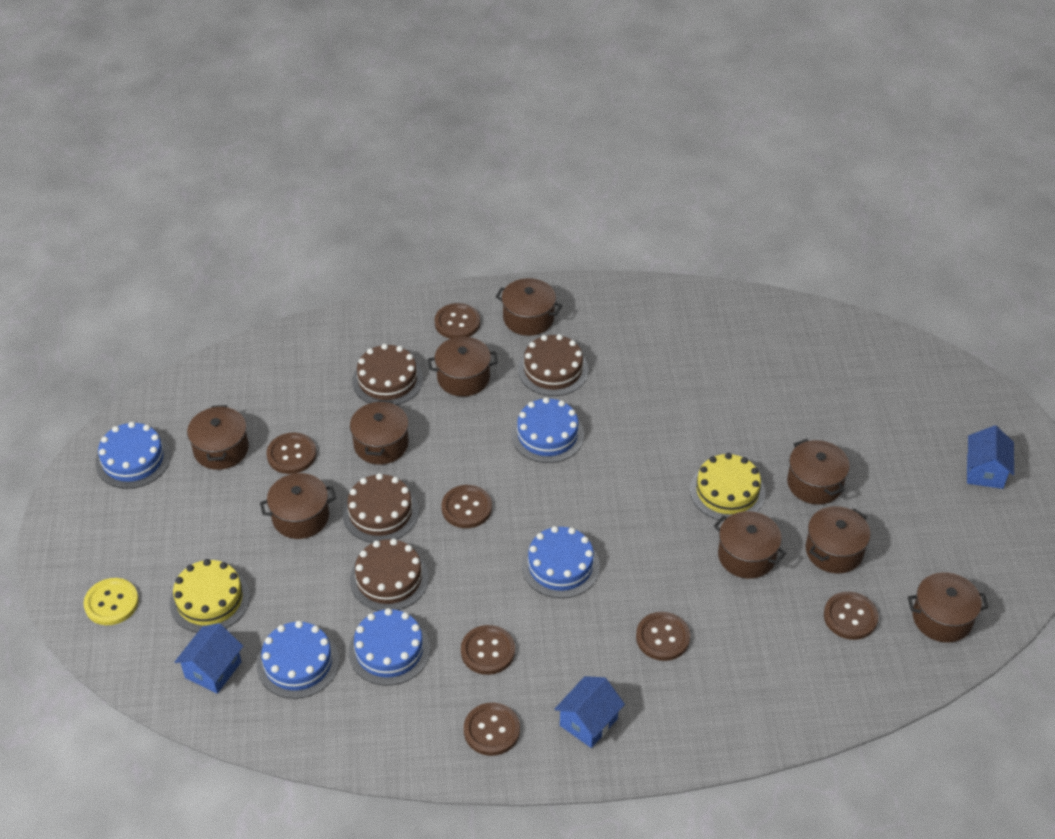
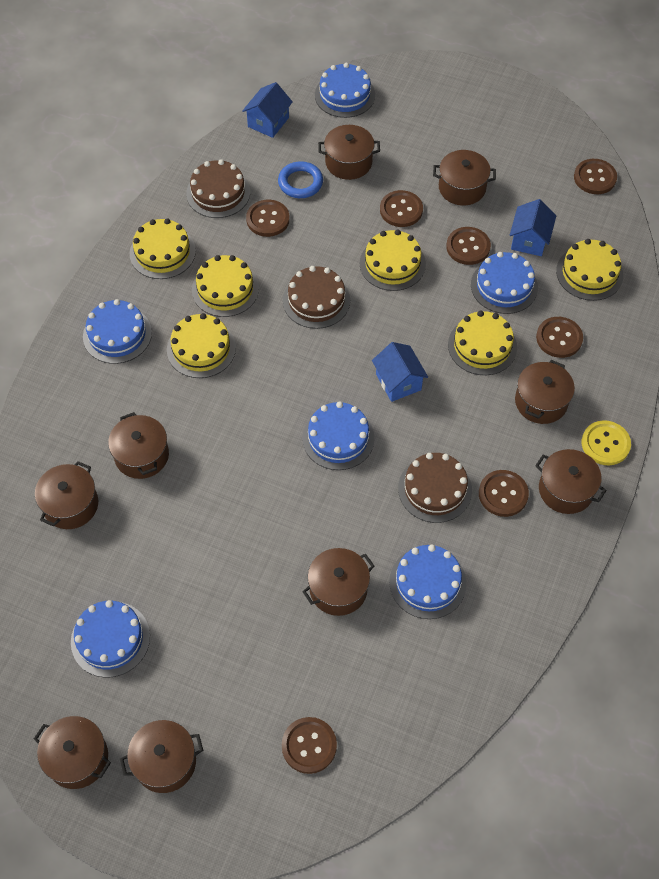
blue cake: [95,422,171,489] [257,621,339,699] [349,608,430,686] [511,397,584,463] [522,526,600,598] = 5 -> [71,600,150,677] [83,299,152,364] [302,402,375,470] [315,63,375,118] [389,545,467,619] [471,252,538,314] = 6
blue ring: none = 0 -> [278,161,323,198] = 1
brown cake: [342,473,419,543] [350,539,429,611] [352,344,423,405] [518,334,589,396] = 4 -> [186,159,250,218] [283,266,350,329] [398,453,472,523] = 3
yellow cake: [169,559,250,633] [690,453,765,521] = 2 -> [130,218,196,279] [167,313,236,378] [192,255,259,317] [360,230,426,291] [448,311,517,375] [556,239,623,301] = 6

